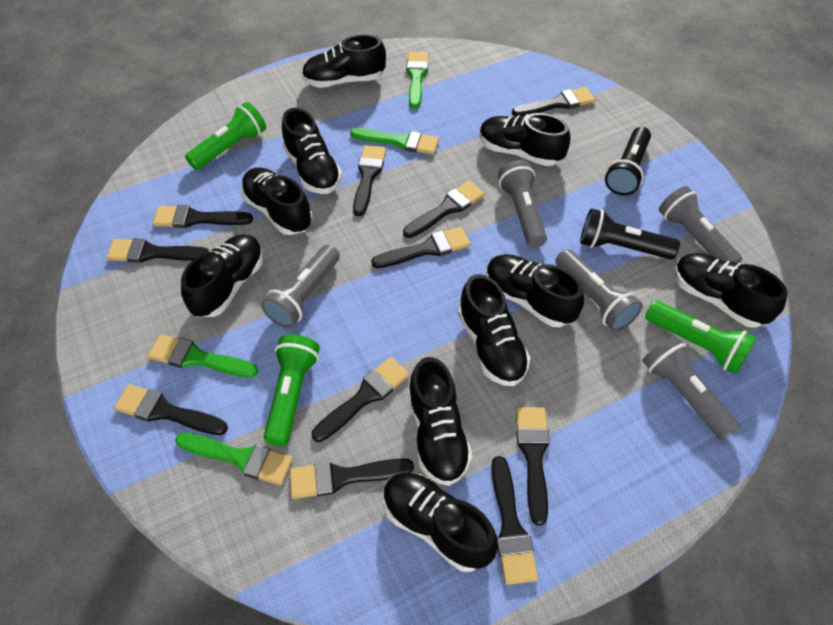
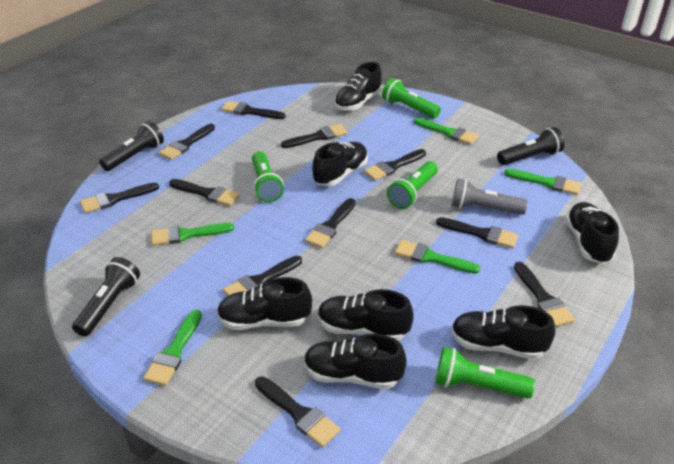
black flashlight: [580,208,680,259] [605,127,651,195] = 2 -> [72,257,140,337] [99,121,164,171] [497,127,565,165] = 3
black shoe: [181,234,264,317] [241,167,312,235] [282,108,342,194] [302,34,386,88] [383,472,498,572] [408,357,472,486] [458,274,530,386] [480,113,570,166] [486,254,584,327] [675,253,788,328] = 10 -> [217,277,312,330] [304,334,407,389] [312,142,368,186] [318,289,414,341] [334,62,382,111] [451,305,555,359] [565,202,619,264] = 7
green brush: [148,334,258,377] [175,433,293,485] [350,128,439,155] [406,52,428,109] = 4 -> [143,310,202,386] [151,223,234,246] [395,240,480,274] [414,118,479,145] [504,169,581,195] = 5
green flashlight: [185,102,266,170] [264,334,320,446] [645,301,756,374] = 3 -> [252,151,284,202] [382,78,441,119] [387,161,438,209] [435,347,535,399] = 4
grey flashlight: [261,245,340,328] [498,160,547,248] [555,249,643,332] [642,336,740,440] [659,186,742,263] = 5 -> [452,179,528,215] = 1

